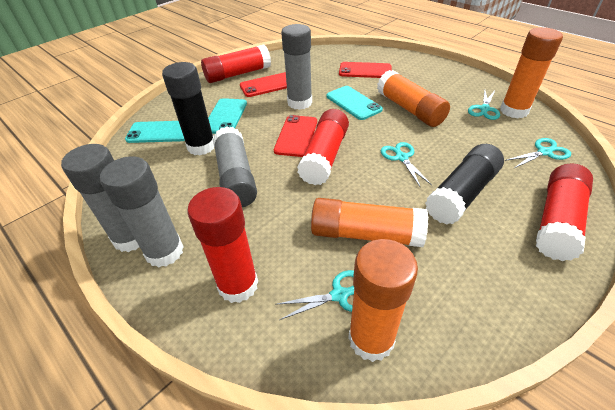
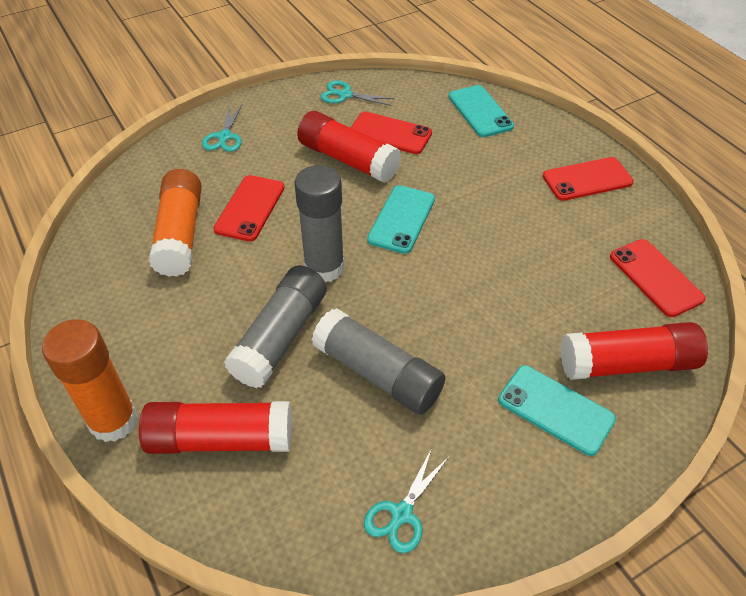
black glue stick: [162,62,214,155] [425,144,504,225] = 2 -> none = 0
grey glue stick: [61,144,139,252] [100,156,184,268] [213,126,257,207] [281,24,312,110] = 4 -> [224,265,327,388] [294,165,345,282] [312,308,445,415] = 3
orange glue stick: [311,198,428,247] [348,239,418,362] [377,70,450,127] [500,27,563,119] = 4 -> [42,319,138,442] [148,169,202,277] = 2
red glue stick: [187,187,258,303] [201,44,271,83] [297,109,349,185] [536,163,593,261] = 4 -> [139,401,292,454] [297,111,401,183] [561,322,708,380] = 3
red phone: [240,72,287,97] [274,115,317,157] [339,62,392,78] = 3 -> [214,175,285,242] [351,112,432,154] [543,157,634,201] [610,239,706,317] = 4
turquoise scissors: [275,270,354,320] [381,142,432,188] [468,90,500,120] [504,138,571,169] = 4 -> [202,104,242,152] [321,80,395,106] [364,448,449,553] = 3

